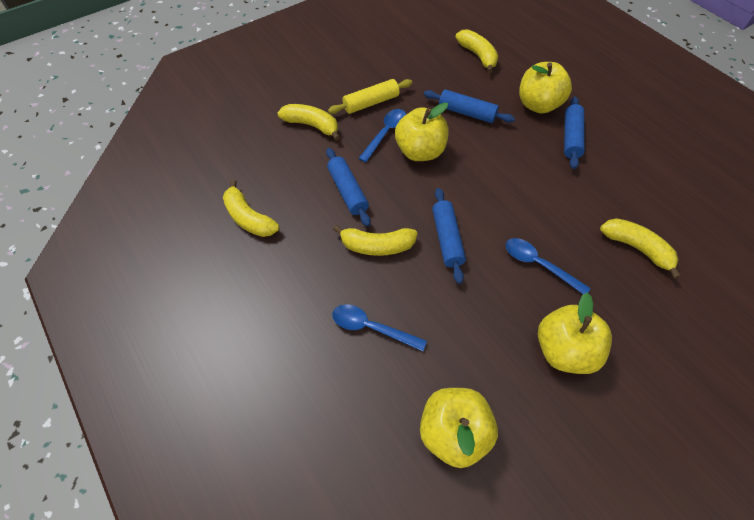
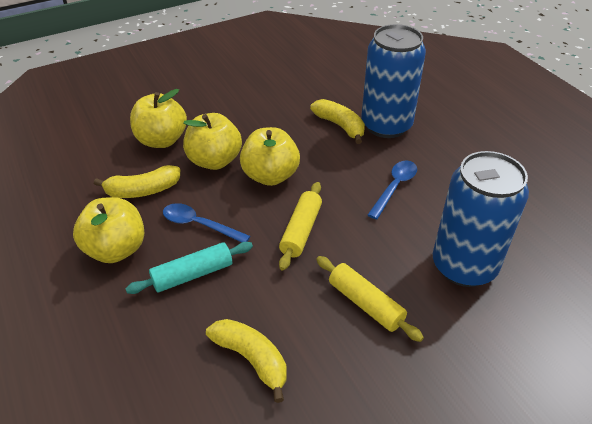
blue can: none = 0 -> [361,24,426,138] [433,151,529,287] = 2
blue rolling pin: [326,148,371,227] [424,89,515,123] [432,188,466,284] [564,97,585,169] = 4 -> none = 0
blue spoon: [332,304,427,351] [359,109,406,162] [506,238,591,294] = 3 -> [163,203,250,243] [368,161,417,219] = 2
turquoise rolling pin: none = 0 -> [125,242,253,294] = 1
yellow banana: [223,180,279,237] [277,104,340,141] [333,225,417,256] [455,29,498,73] [600,218,681,279] = 5 -> [94,165,180,198] [206,319,287,403] [310,99,365,144] = 3
yellow rolling pin: [328,79,413,114] = 1 -> [279,182,322,270] [316,256,424,342] = 2

